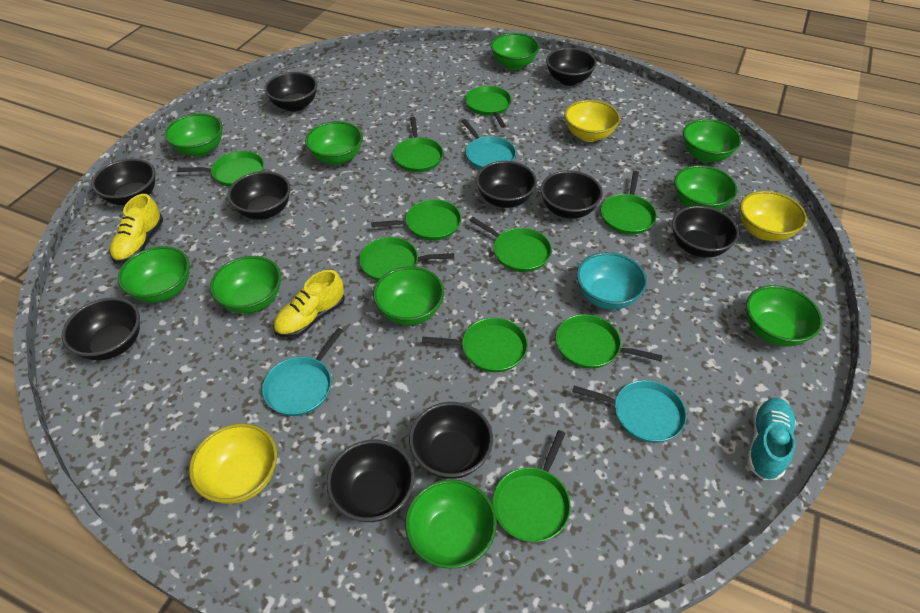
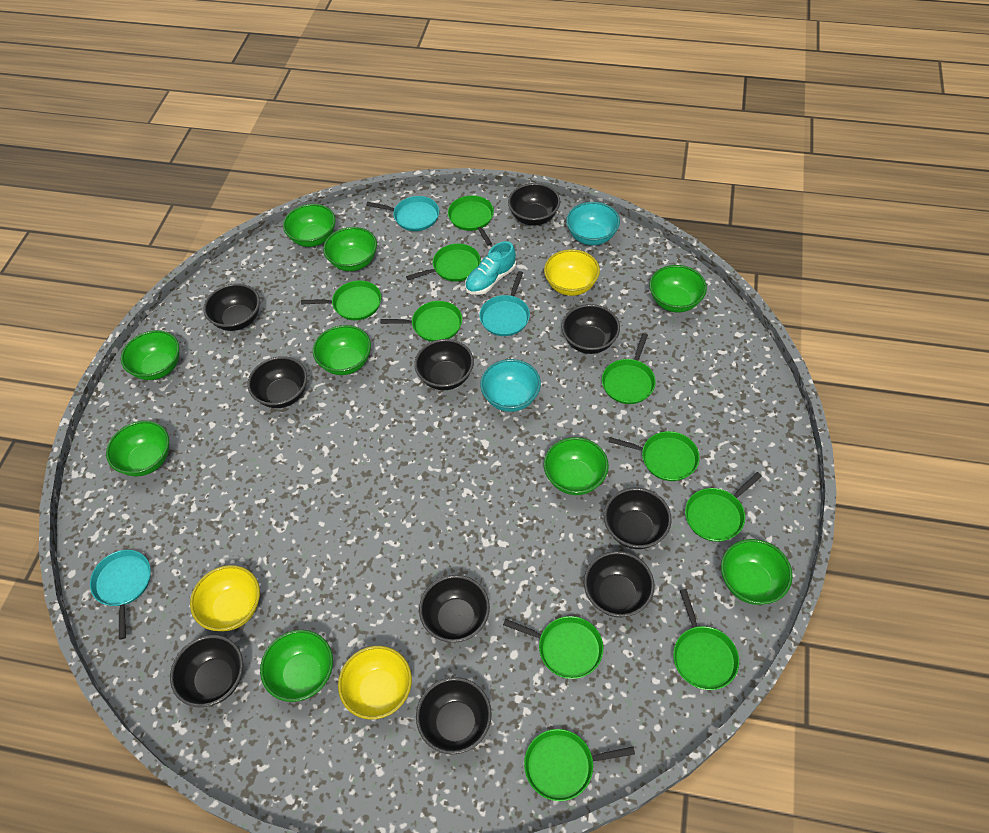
green bowl: [118,246,190,303] [164,113,223,157] [210,256,281,314] [305,121,363,165] [373,266,444,326] [405,479,497,569] [491,33,540,70] [674,165,737,210] [683,119,742,163] [746,285,823,347] = 10 -> [106,421,169,476] [121,330,180,380] [260,630,333,702] [283,204,336,247] [313,325,371,375] [323,227,377,271] [544,437,609,495] [649,265,707,313] [721,539,793,605] = 9
turquoise bowl: [577,252,647,310] = 1 -> [480,359,541,412] [566,202,620,245] = 2
yellow shoe: [109,194,163,264] [273,270,345,338] = 2 -> none = 0

